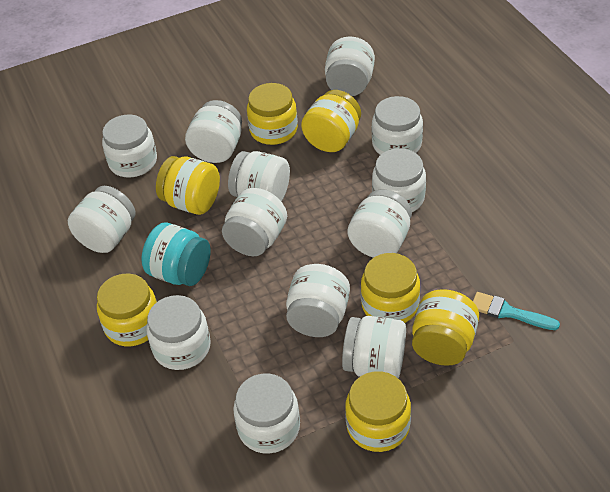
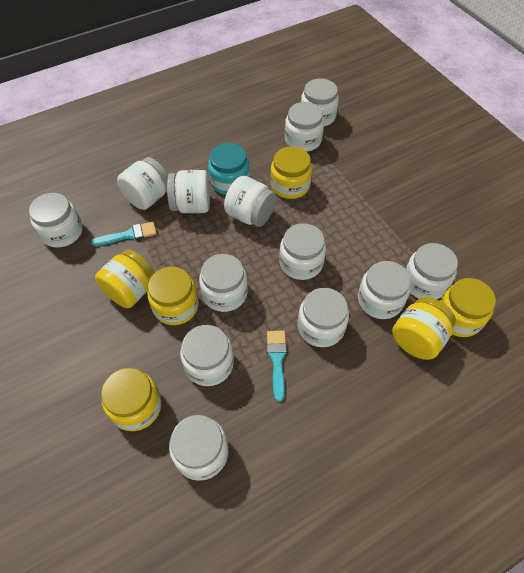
turquoise brush: [473,292,560,330] = 1 -> [91,222,157,246] [267,331,287,402] = 2
yellow jar: [97,273,157,346] [156,156,220,215] [247,83,298,145] [301,90,361,152] [345,371,411,452] [361,253,420,323] [412,289,479,366] = 7 -> [95,249,155,308] [101,368,162,431] [147,267,199,325] [270,146,312,199] [392,297,456,360] [440,278,496,337] = 6

